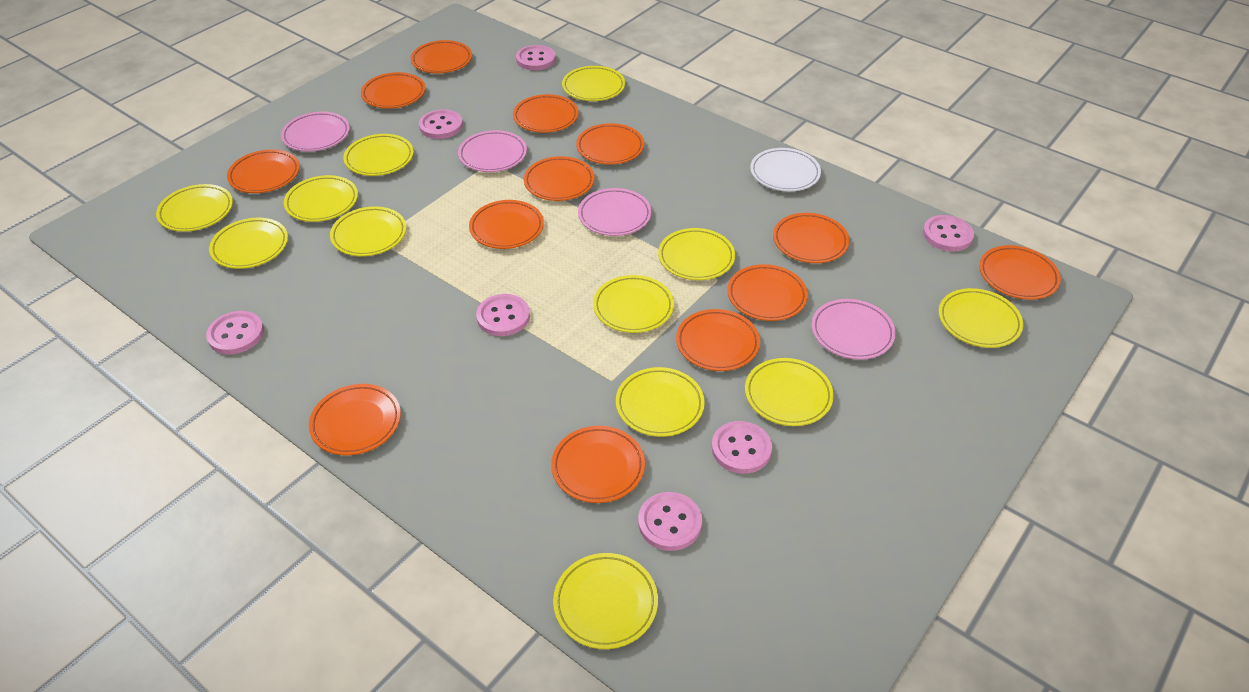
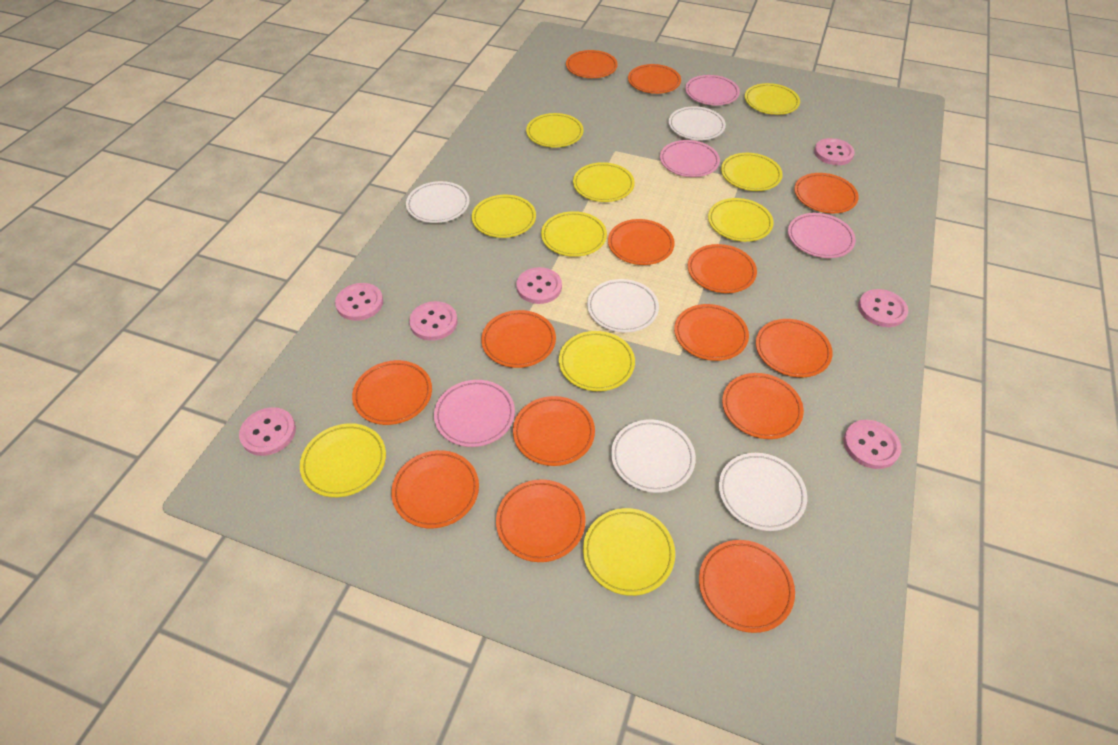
orange plate: [227,149,300,193] [309,384,401,455] [361,72,426,109] [411,40,472,73] [469,200,544,249] [513,94,579,133] [524,156,595,201] [551,426,645,503] [576,123,644,165] [676,309,760,371] [727,264,808,321] [773,213,849,263] [979,245,1061,300] = 13 -> [352,360,432,425] [391,450,479,528] [481,310,556,368] [496,479,586,562] [513,396,595,466] [566,50,618,78] [608,219,675,265] [628,64,681,94] [674,304,749,361] [688,244,757,293] [699,540,795,633] [722,373,804,439] [756,319,833,378] [794,173,859,213] = 14
white plate: [750,148,821,191] = 1 -> [406,181,470,223] [587,279,659,333] [611,419,696,493] [669,107,726,140] [719,453,807,531] = 5
yellow plate: [156,184,233,232] [209,218,288,269] [284,175,358,222] [330,206,406,256] [343,134,414,176] [553,553,658,649] [562,66,625,101] [593,275,674,333] [616,367,705,437] [658,228,735,280] [745,358,834,426] [939,288,1024,348] = 12 -> [300,423,386,497] [472,195,536,238] [526,113,583,147] [541,211,607,257] [559,331,635,391] [573,162,635,202] [583,508,675,596] [708,198,774,242] [721,153,783,191] [745,83,800,115] = 10

